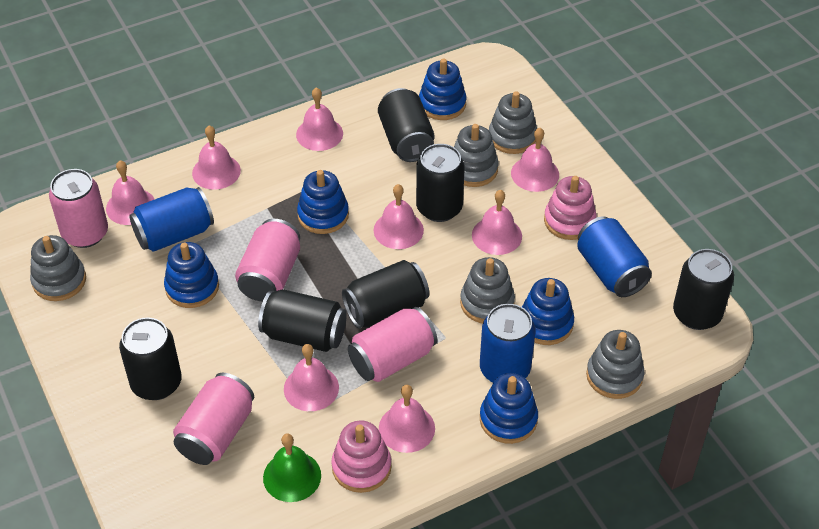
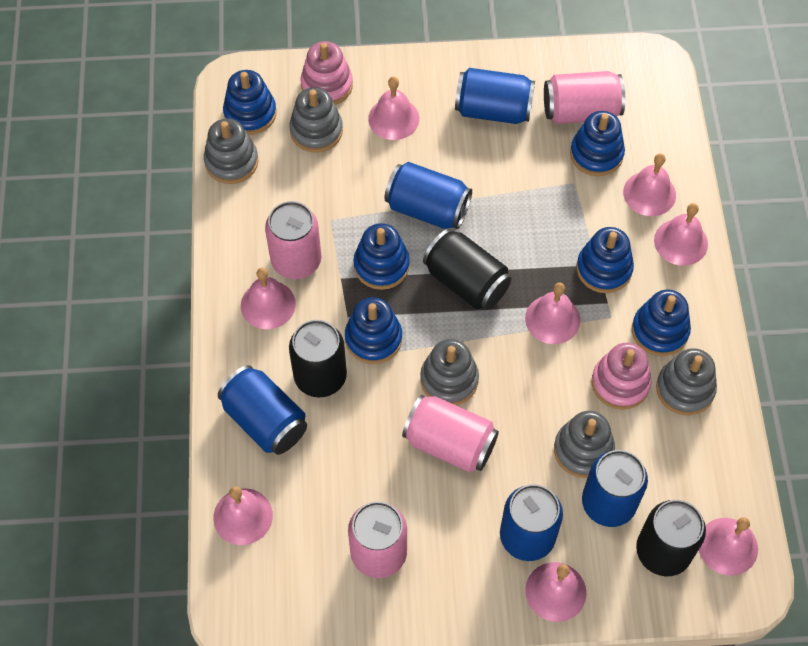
black can: [119,317,182,400] [258,289,347,352] [342,260,429,329] [378,88,434,162] [416,144,465,222] [673,249,734,330] = 6 -> [289,320,347,397] [423,229,511,310] [636,500,706,576] = 3
blue can: [129,187,214,252] [480,304,535,382] [577,217,652,297] = 3 -> [218,365,307,455] [384,162,472,229] [455,68,535,124] [500,484,563,561] [582,450,648,527] = 5
blue stacking toy: [164,242,219,308] [297,170,349,234] [419,58,466,120] [480,373,538,444] [522,278,574,345] = 5 -> [223,70,277,135] [345,297,402,364] [353,223,410,290] [570,111,625,176] [576,227,634,293] [632,290,691,356] = 6
green bell: [263,434,321,502] = 1 -> none = 0

